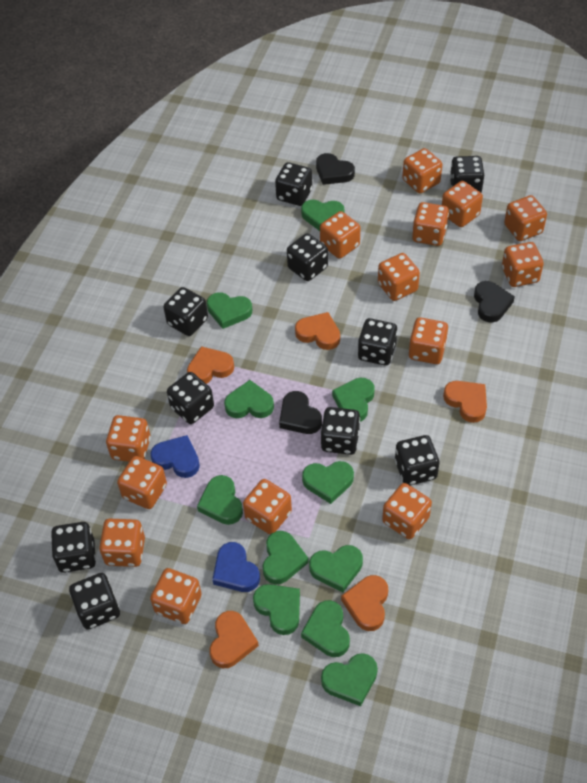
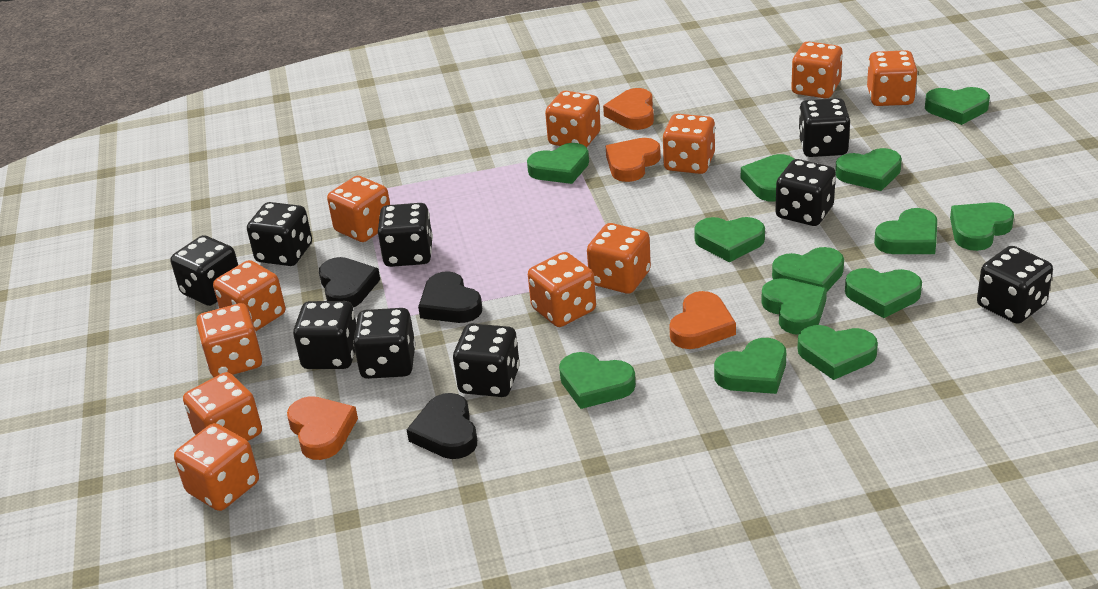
black dice: [51,522,96,573] [69,573,120,630] [163,287,208,336] [167,372,214,424] [275,162,312,206] [287,233,328,281] [321,407,360,455] [358,318,397,366] [395,435,439,486] [450,156,485,193] = 10 -> [170,235,238,306] [247,202,312,266] [293,301,356,369] [353,308,416,379] [378,203,433,267] [453,324,520,397] [775,159,836,226] [798,98,851,157] [977,246,1053,324] = 9
blue heart: [150,435,200,478] [212,542,260,592] = 2 -> none = 0
green heart: [197,475,243,525] [207,292,252,329] [224,380,274,418] [253,584,300,635] [263,531,309,585] [301,200,344,231] [301,600,350,657] [302,461,354,504] [309,545,363,592] [321,653,378,706] [332,377,375,422] = 11 -> [527,143,589,184] [559,352,636,409] [694,217,765,262] [714,338,786,394] [741,154,794,202] [761,278,827,335] [772,247,844,291] [797,325,878,380] [835,148,902,191] [845,268,922,318] [874,208,937,254] [925,87,990,125] [950,202,1014,251] = 13
orange dice: [99,519,145,567] [106,415,151,462] [117,456,167,509] [150,568,202,624] [243,479,292,535] [320,211,360,259] [378,253,420,301] [382,483,432,539] [402,148,442,193] [409,317,448,364] [412,202,449,246] [442,181,483,227] [502,242,544,287] [504,195,547,241] = 14 -> [174,423,259,511] [183,372,262,441] [196,303,262,377] [213,260,285,331] [327,176,390,242] [528,252,596,327] [545,91,601,147] [587,223,651,294] [662,114,715,174] [791,41,843,98] [867,50,918,106] = 11
orange heart: [187,346,234,384] [210,611,259,668] [295,312,340,350] [341,575,388,631] [443,381,487,423] = 5 -> [287,396,358,460] [603,88,654,130] [606,138,661,182] [669,291,736,349] = 4

